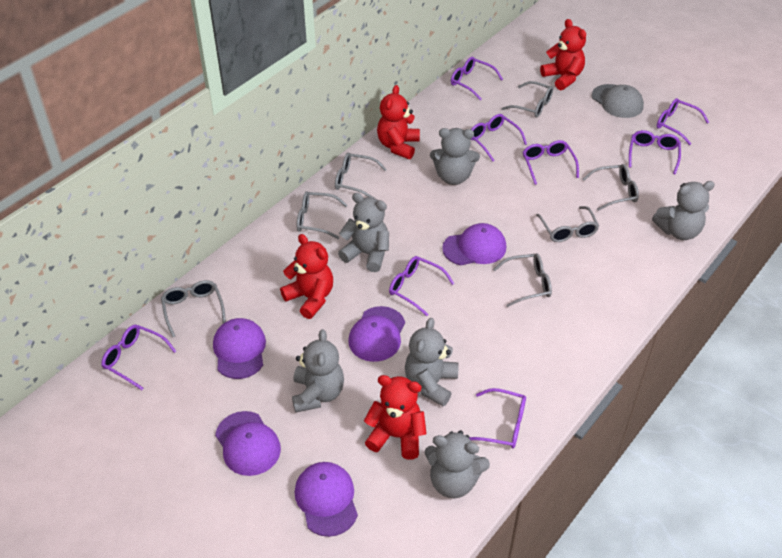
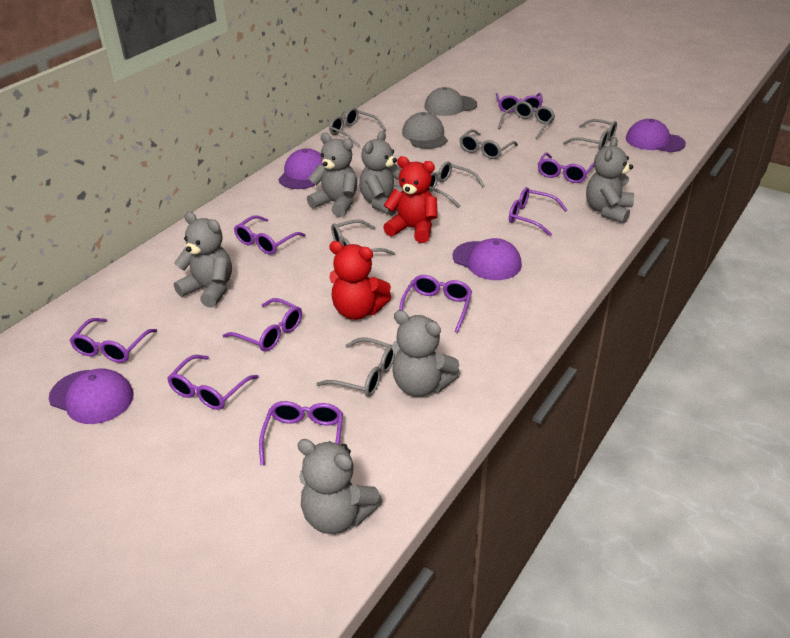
grey cap: [592,84,644,118] = 1 -> [402,112,448,149] [424,87,477,116] = 2
purple cap: [213,318,266,379] [215,411,281,476] [295,462,358,537] [348,306,405,362] [442,223,506,265] = 5 -> [49,368,134,424] [278,148,325,189] [452,238,522,280] [626,119,686,152] = 4
purple glasses: [101,325,176,390] [389,256,454,316] [451,57,503,100] [469,388,526,448] [471,114,527,162] [523,140,579,185] [629,130,681,174] [657,98,709,145] = 8 -> [70,318,157,363] [167,355,258,410] [223,298,302,352] [234,215,306,255] [259,401,343,465] [399,275,472,333] [496,93,543,113] [509,187,567,236] [538,153,594,183] = 9
red teddy bear: [280,234,333,319] [364,375,427,460] [377,85,420,159] [540,19,586,90] = 4 -> [329,241,391,320] [383,156,438,243] = 2

